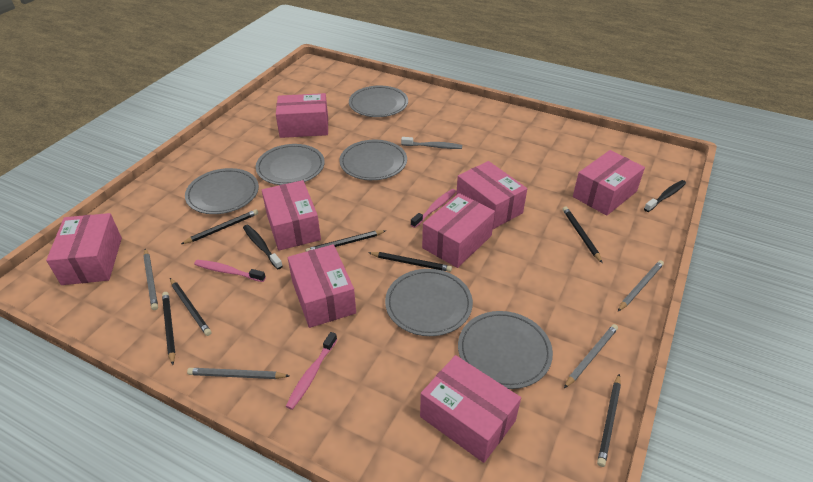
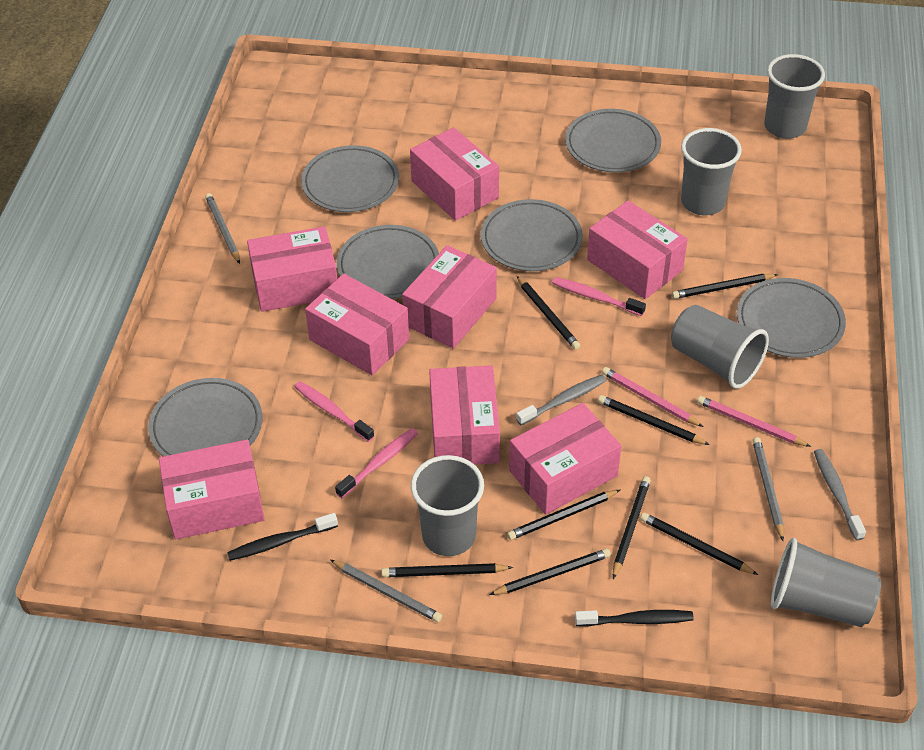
black pencil: [162,292,176,365] [170,278,211,336] [181,209,258,244] [306,230,386,252] [368,252,452,272] [563,207,602,263] [597,374,621,467] = 7 -> [381,563,513,577] [489,548,611,595] [507,490,620,540] [517,276,580,350] [598,395,709,445] [613,476,651,579] [640,513,758,575] [672,274,778,299] = 8
grey cup: none = 0 -> [411,455,484,556] [671,305,769,389] [681,128,742,215] [764,54,825,139] [771,538,881,627] = 5
grey pencil: [143,248,158,310] [187,368,289,379] [564,324,618,388] [618,260,664,311] = 4 -> [205,193,240,264] [330,560,442,622] [752,437,784,541] = 3
grey toothbrush: [401,137,462,149] = 1 -> [516,374,607,425] [814,449,866,540] = 2
pink pencil: none = 0 -> [602,367,703,427] [697,396,811,447] = 2

